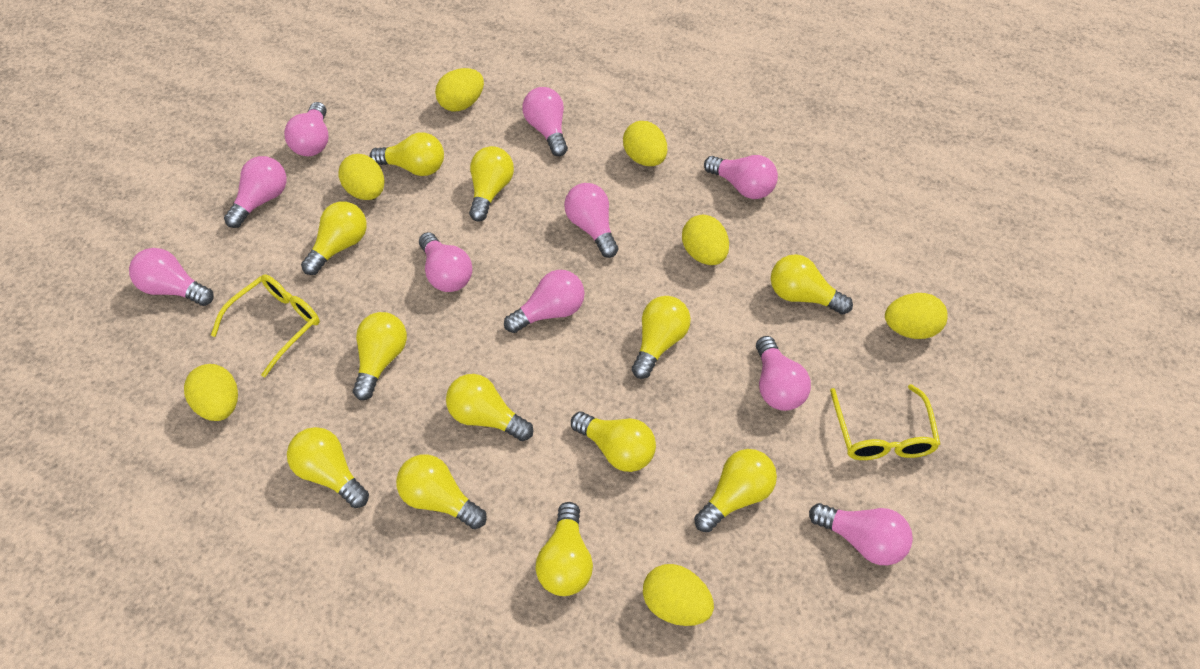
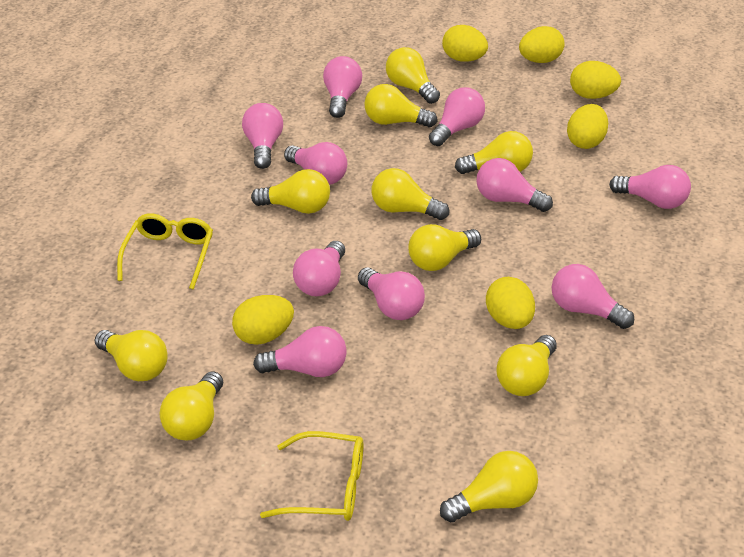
yellow egg: [184,364,238,421] [339,154,384,200] [435,68,484,111] [623,121,667,166] [643,564,714,626] [682,215,729,265] [885,293,948,339] = 7 -> [232,295,294,345] [442,25,488,62] [486,277,535,329] [519,26,565,63] [567,104,608,149] [570,61,621,99] = 6
yellow light bulb: [287,427,369,508] [301,202,367,275] [353,312,407,400] [370,133,444,176] [396,454,487,529] [446,374,533,441] [469,146,514,222] [535,502,593,596] [571,412,656,472] [632,296,691,379] [694,449,777,532] [771,254,853,315] = 12 -> [94,330,168,381] [160,371,223,440] [251,169,330,214] [364,84,438,127] [372,168,449,220] [386,47,440,104] [409,224,481,271] [440,451,538,522] [455,131,533,174] [496,335,557,396] = 10

